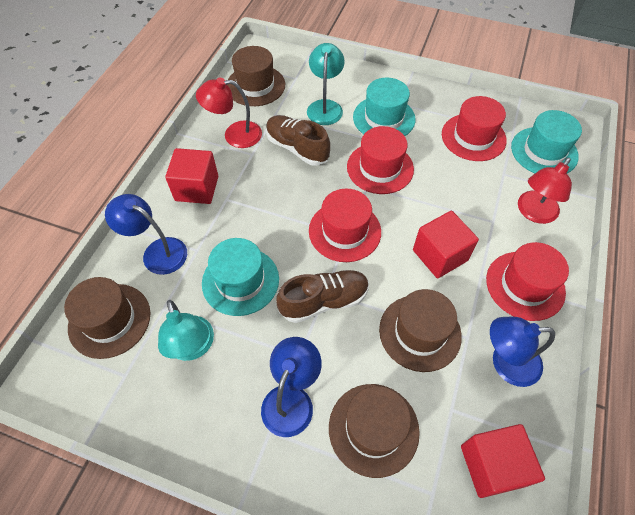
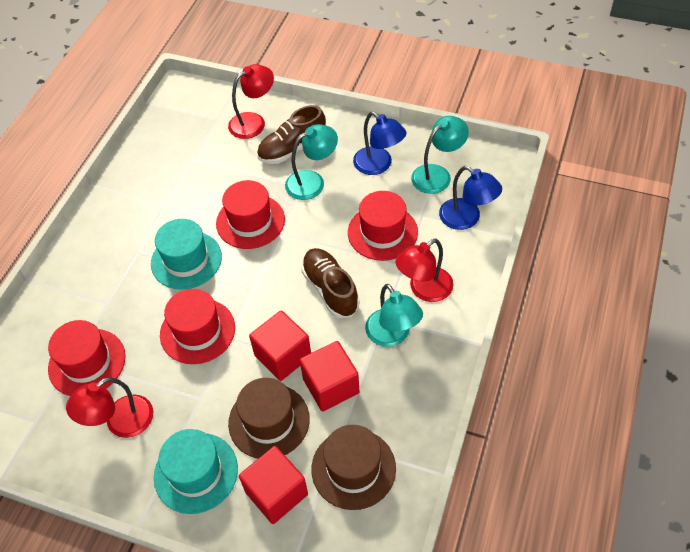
blue lamp: [105,194,187,275] [261,337,322,437] [490,317,555,387] = 3 -> [353,112,406,175] [439,166,502,230] = 2
brown hat: [64,277,150,359] [227,46,285,106] [329,384,420,478] [379,289,462,372] = 4 -> [228,378,310,459] [311,425,396,510] = 2
red lamp: [196,77,262,148] [518,158,572,224] = 2 -> [66,377,153,438] [228,64,274,139] [396,238,454,302] = 3
turquoise hat: [202,238,279,316] [353,78,416,136] [511,110,582,173] = 3 -> [151,219,222,290] [154,429,238,514] = 2
turquoise lamp: [158,300,214,361] [307,43,345,125] = 2 -> [285,124,338,200] [365,284,423,347] [411,116,469,194] = 3

